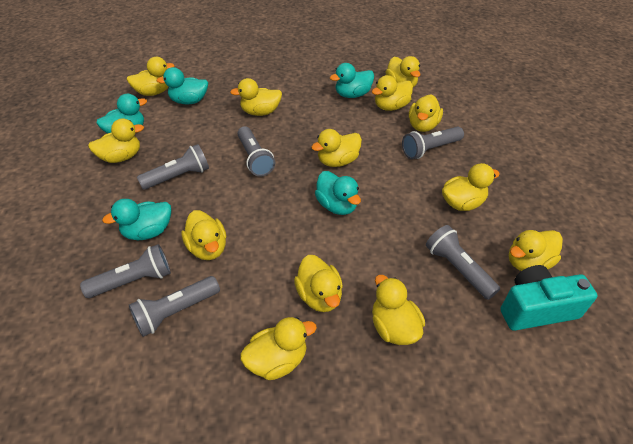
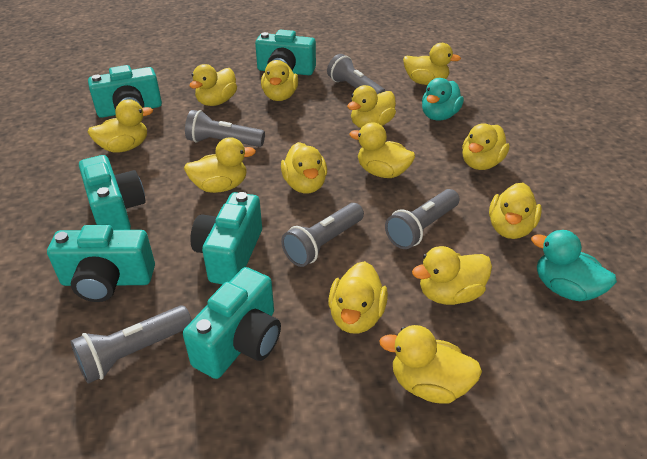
grey flashlight: [80,244,171,298] [129,276,220,337] [137,144,209,190] [237,126,275,176] [402,127,464,159] [426,225,500,300] = 6 -> [70,305,192,384] [185,110,265,147] [281,203,364,267] [327,54,385,94] [385,189,459,249] = 5
turquoise camera: [500,265,598,331] = 1 -> [47,225,155,302] [79,155,146,230] [88,65,162,118] [183,267,281,379] [190,192,262,284] [255,30,316,75] = 6
turquoise duck: [96,94,147,134] [102,199,171,240] [156,67,208,104] [315,171,361,215] [330,63,374,98] = 5 -> [422,78,464,121] [531,230,617,301] = 2

